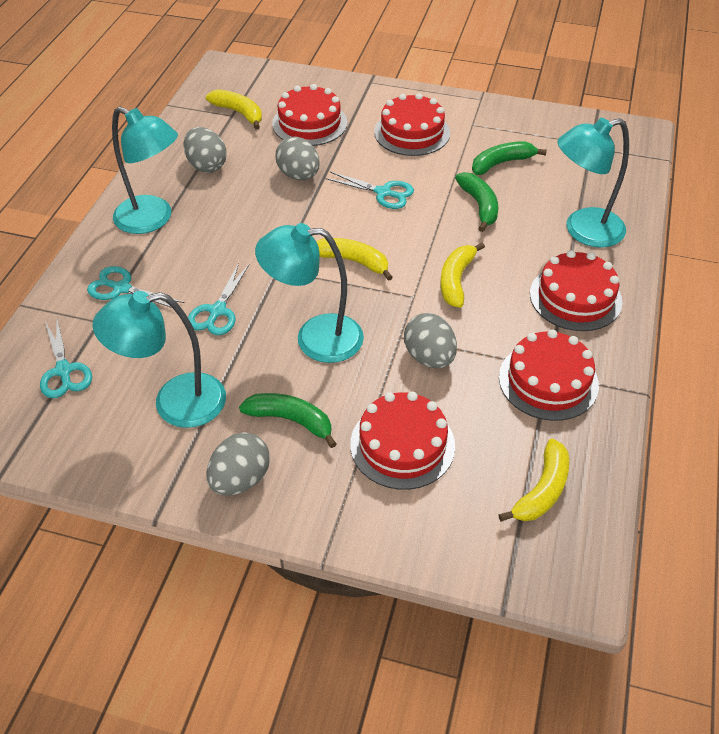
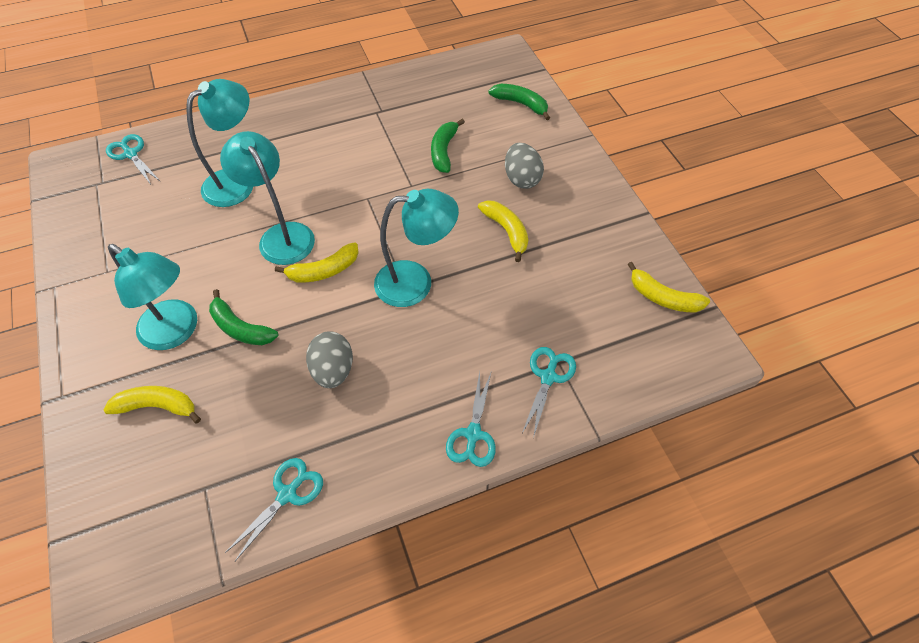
grey egg: [183,127,227,173] [206,432,270,496] [275,137,320,180] [404,313,457,368] = 4 -> [306,331,353,388] [505,143,544,189] = 2
red cake: [272,84,347,146] [350,391,455,490] [374,93,450,156] [499,330,599,421] [530,250,622,331] = 5 -> none = 0

